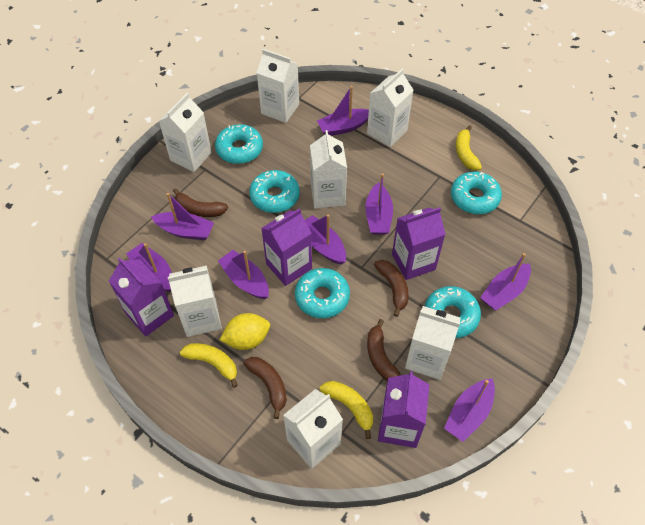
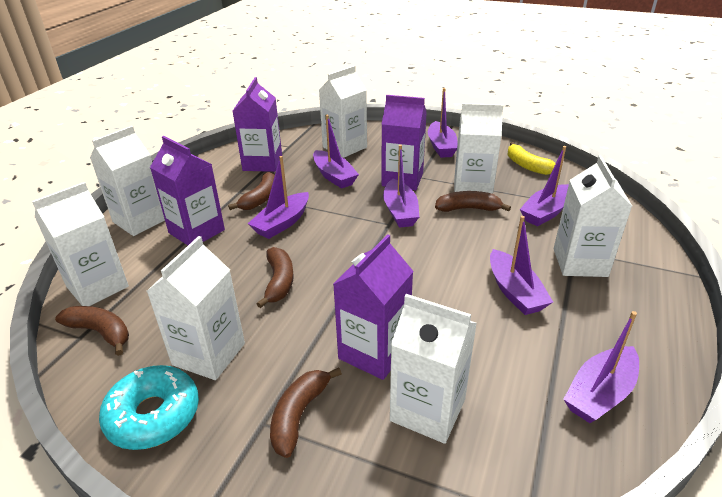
brown banana: [173,188,228,217] [243,357,287,419] [367,319,401,381] [374,260,409,317] = 4 -> [55,306,129,356] [228,172,275,210] [257,247,294,308] [270,368,342,458] [435,191,511,212] = 5
purple boat: [126,243,172,292] [151,193,214,240] [218,250,269,299] [305,214,346,265] [317,86,369,136] [365,173,393,235] [444,378,495,442] [480,253,531,310] = 8 -> [248,156,309,239] [313,115,359,189] [383,145,419,228] [428,88,458,158] [490,216,553,315] [520,146,569,227] [563,311,639,423] = 7
turquoise donut: [215,124,263,164] [249,170,300,213] [295,268,350,318] [425,286,481,338] [451,171,502,214] = 5 -> [99,365,199,450] = 1
yellow banana: [180,343,238,388] [320,381,373,439] [456,125,482,171] = 3 -> [508,142,556,175] = 1
yellow lemon: [220,313,270,350] = 1 -> none = 0

